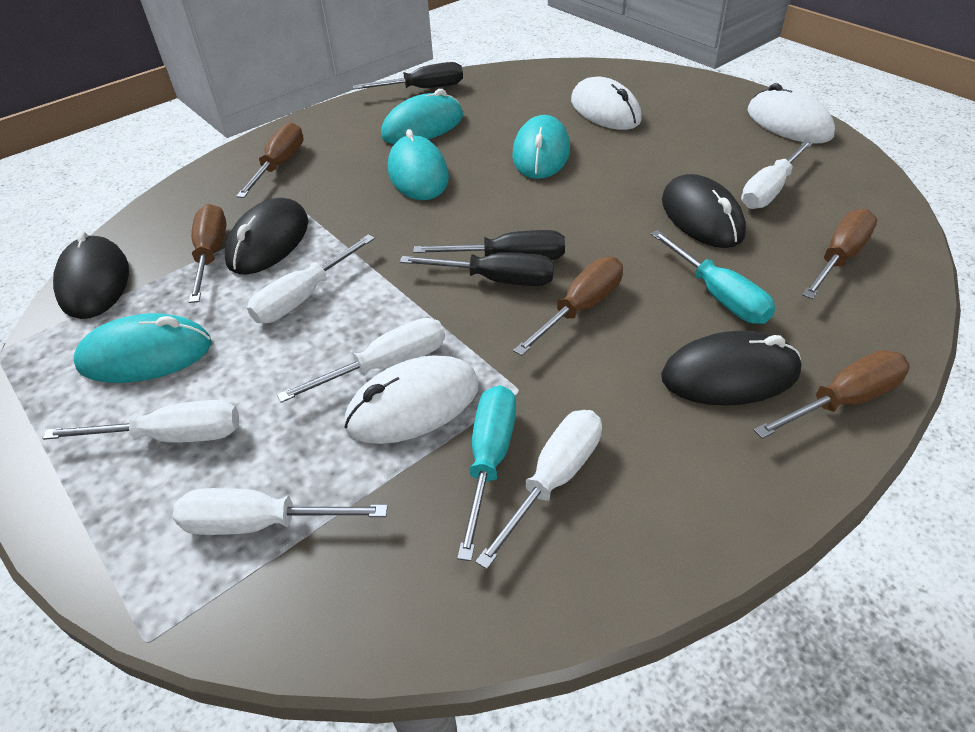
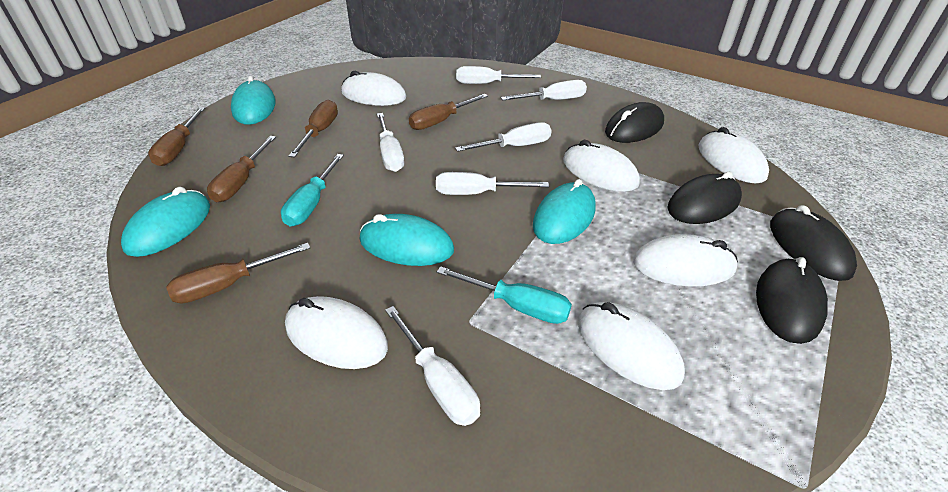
black screwdriver: [353,62,463,89] [400,252,554,286] [413,230,565,260] = 3 -> none = 0
white mouse: [344,355,479,444] [571,77,642,130] [748,83,835,143] = 3 -> [285,296,388,369] [341,70,407,106] [563,140,640,192] [578,302,685,390] [633,234,738,287] [699,127,769,183] = 6

